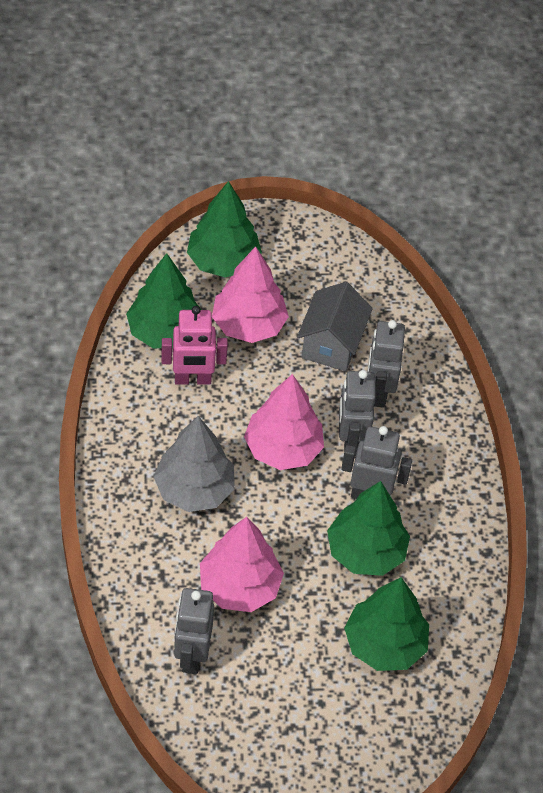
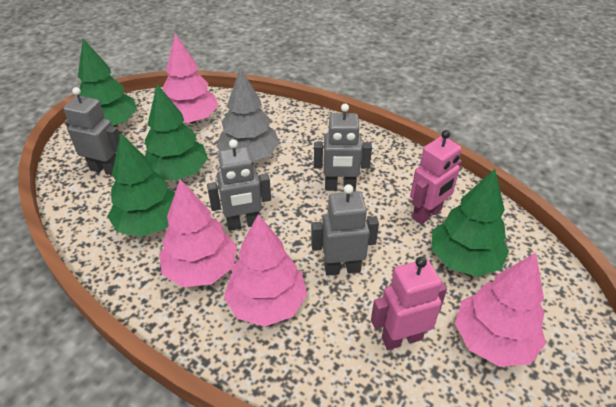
grey house: [297,282,373,371] = 1 -> none = 0
pink robot: [161,306,228,385] = 1 -> [371,257,447,350] [410,130,462,225] = 2
pink tree: [200,517,284,612] [212,246,289,343] [244,374,324,470] = 3 -> [159,179,237,287] [163,34,218,123] [224,214,307,327] [455,253,546,367] = 4

